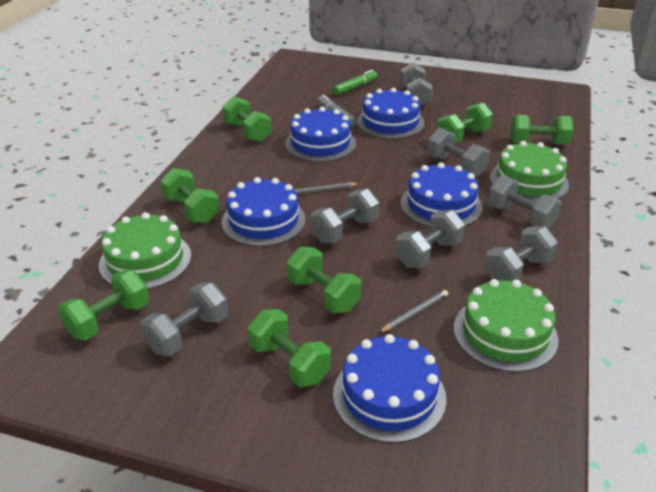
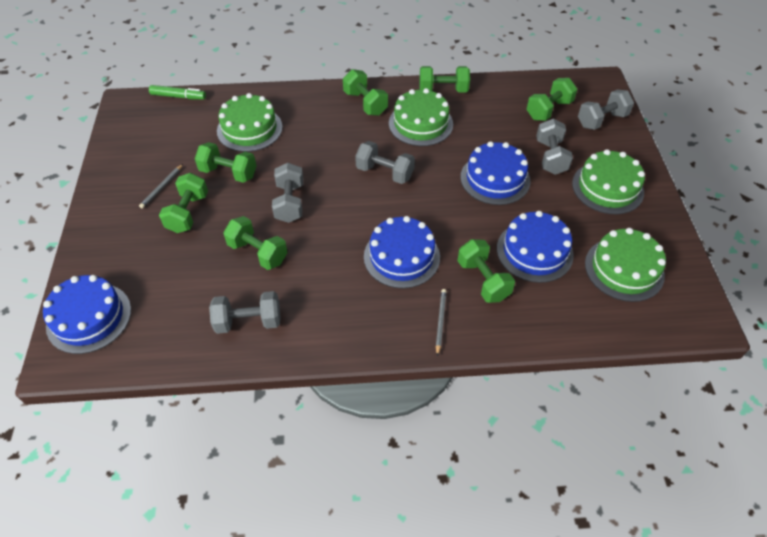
blue cake: [221,177,305,246] [285,107,356,162] [333,334,446,443] [357,88,424,139] [401,162,482,227] = 5 -> [43,275,131,354] [364,216,440,288] [461,141,530,205] [497,211,574,283] = 4
green cake: [99,212,191,289] [454,279,558,372] [490,141,569,202] = 3 -> [217,93,282,152] [389,88,453,146] [572,149,645,214] [585,228,666,302] = 4
grey dumbbell: [140,282,228,356] [311,189,379,243] [395,210,465,268] [400,62,433,106] [427,128,490,177] [484,226,558,281] [488,175,562,229] = 7 -> [209,291,281,334] [272,163,304,223] [355,141,415,184] [536,119,573,175] [578,90,634,130] = 5
grey marker: [317,95,357,127] = 1 -> none = 0

